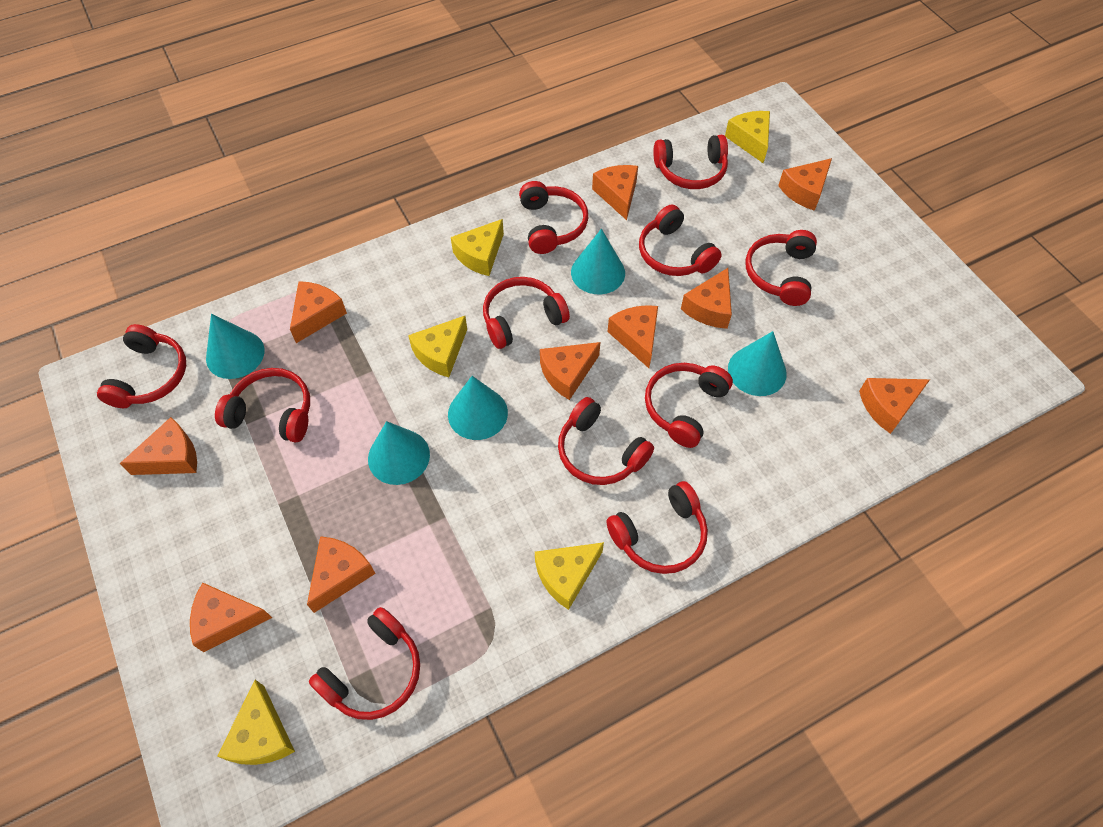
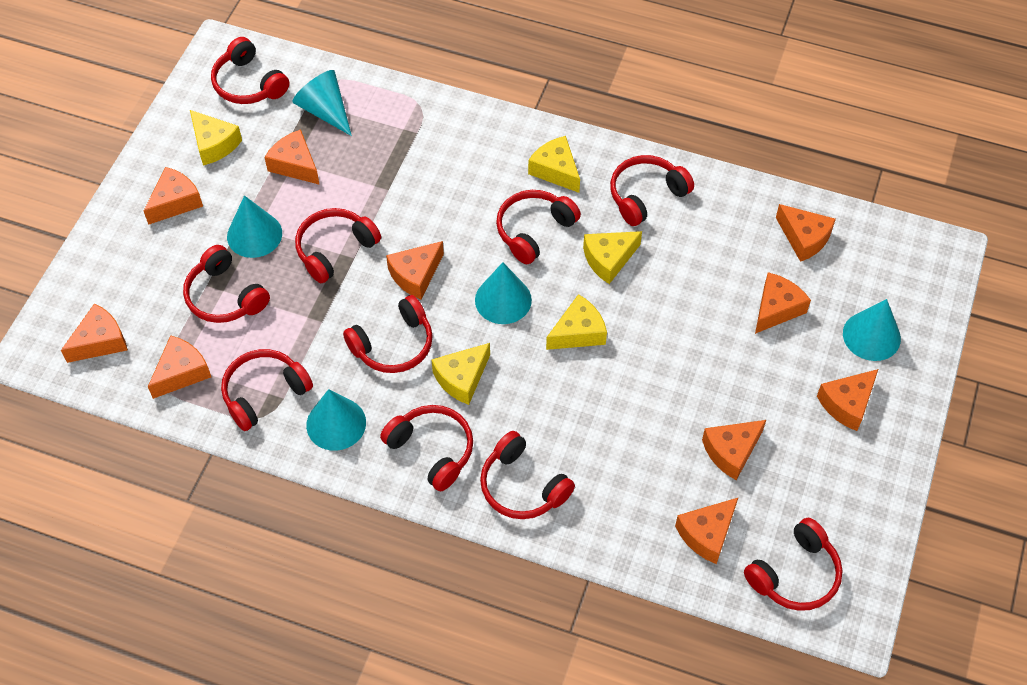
red headphones: [97,324,186,408] [215,368,310,443] [309,607,420,720] [483,277,570,349] [519,181,588,254] [558,397,654,485] [606,481,708,574] [639,204,722,276] [645,363,733,448] [653,135,728,189] [746,230,817,306] = 11 -> [183,245,270,323] [211,37,289,104] [221,349,313,431] [295,208,381,283] [343,295,433,373] [380,405,473,491] [480,431,575,519] [496,190,581,264] [610,155,694,226] [744,518,843,611] = 10

